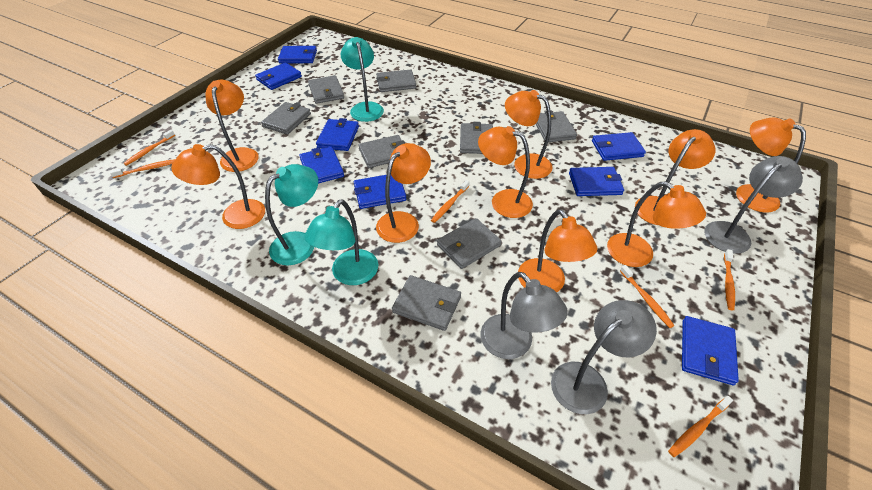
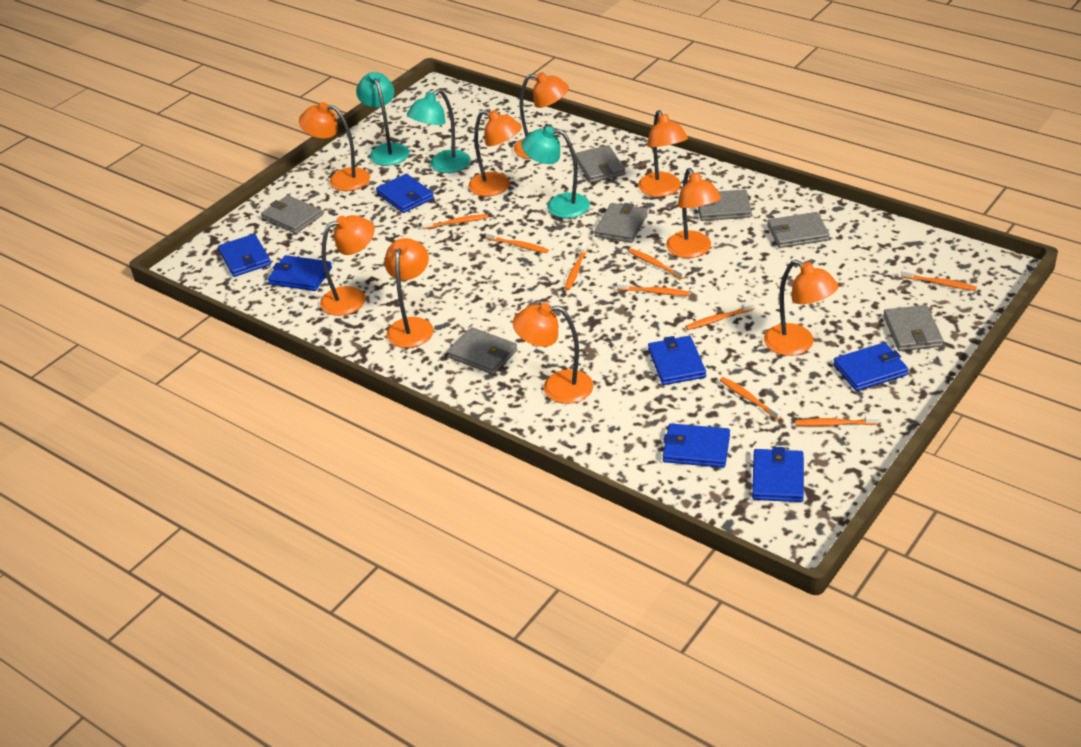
blue wallet: [255,62,302,90] [278,46,317,63] [299,146,344,184] [316,118,359,151] [354,175,406,209] [569,167,624,196] [592,132,646,161] [682,316,739,385] = 8 -> [218,234,271,277] [268,255,332,291] [376,174,434,213] [648,336,706,385] [663,423,730,468] [752,447,804,502] [833,342,909,391] = 7
grey lamp: [481,272,568,359] [551,300,657,414] [704,156,803,254] = 3 -> none = 0
grey wallet: [261,102,311,135] [308,75,344,104] [358,135,405,168] [376,70,416,92] [392,275,461,331] [437,218,502,269] [460,122,493,154] [536,111,577,142] = 8 -> [261,195,322,234] [447,327,517,374] [575,145,625,183] [594,203,648,243] [698,189,752,221] [767,212,830,248] [883,305,943,351] = 7
orange toothbrush: [110,159,175,178] [123,130,175,166] [431,180,469,223] [620,265,674,328] [668,396,733,457] [724,249,735,311] = 6 -> [421,214,489,229] [485,231,549,253] [565,242,588,290] [617,281,689,296] [628,249,685,279] [685,301,755,330] [720,377,782,420] [795,415,879,426] [901,268,977,291] = 9

